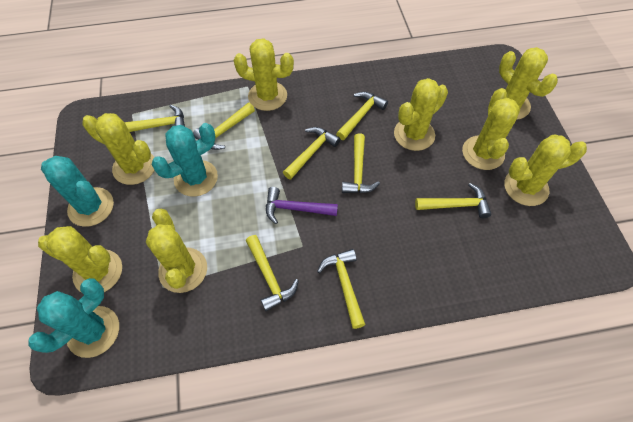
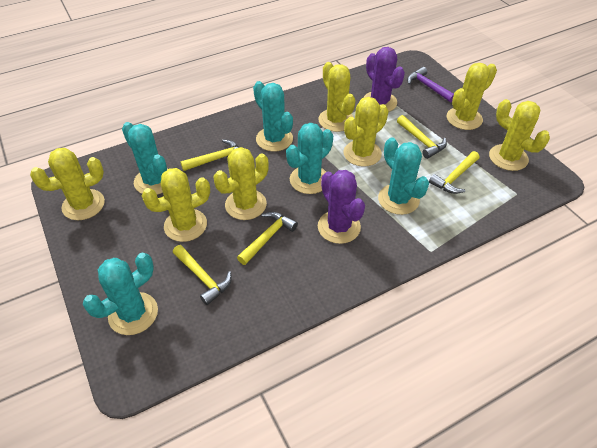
purple cactus: none = 0 -> [318,170,365,244] [363,47,405,112] = 2
turquoise cactus: [28,278,119,358] [41,156,114,227] [152,123,218,197] = 3 -> [83,253,158,335] [122,122,168,195] [253,81,293,151] [286,123,333,194] [378,137,429,215] = 5
yellow cactus: [38,226,122,292] [82,113,154,185] [146,209,207,293] [234,38,294,111] [394,78,448,151] [462,88,520,170] [491,47,558,120] [504,135,587,206] = 8 -> [30,148,105,220] [142,168,210,242] [214,147,269,220] [318,62,355,132] [343,97,389,167] [447,63,497,130] [489,99,550,171] = 7
yellow hammer: [124,105,185,132] [193,103,255,150] [246,235,299,311] [283,127,340,180] [317,249,366,329] [336,92,388,140] [342,133,380,193] [415,183,492,218] = 8 -> [173,245,232,305] [180,139,239,171] [237,212,298,265] [397,115,447,159] [429,151,479,194] = 5

